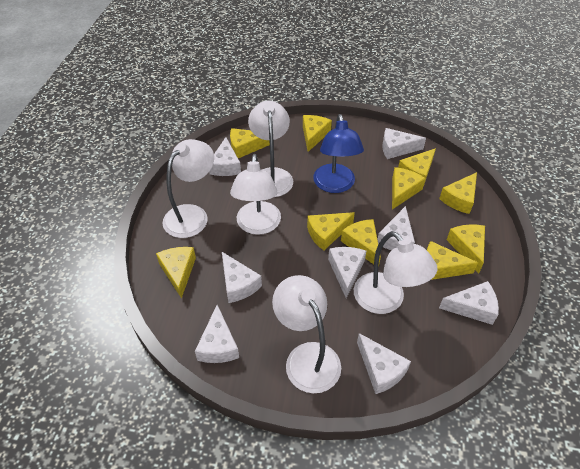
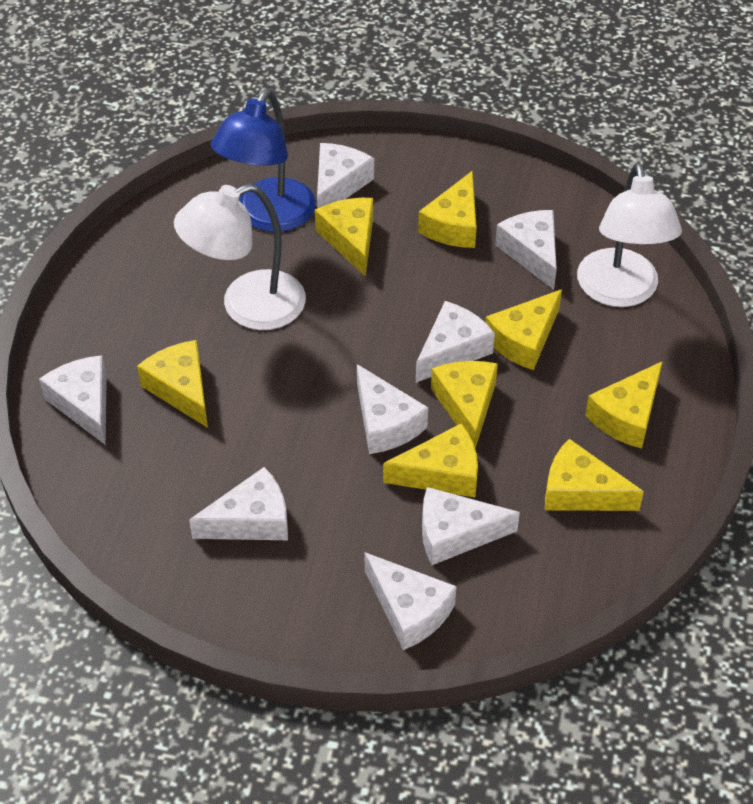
white lamp: [162,139,214,238] [230,154,281,235] [248,101,293,197] [272,275,341,393] [354,231,437,314] = 5 -> [174,184,306,330] [577,162,682,307] = 2
yellow cheese: [156,247,196,299] [230,128,270,158] [303,115,332,152] [307,212,355,250] [341,219,381,268] [392,167,426,210] [398,148,436,187] [427,241,478,280] [439,172,477,214] [447,224,485,274] = 10 -> [137,340,208,428] [315,198,373,277] [383,423,478,497] [418,171,477,248] [431,361,498,449] [485,289,562,370] [545,439,644,511] [585,361,663,449] = 8

